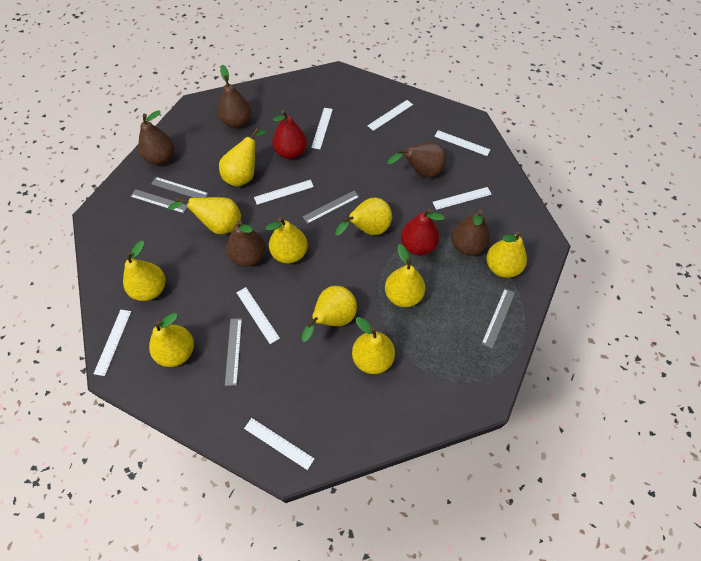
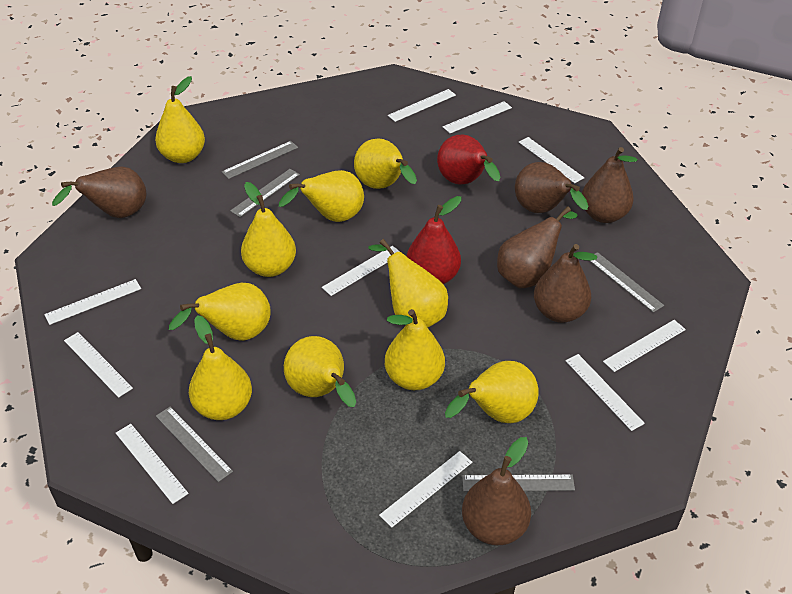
brown pear: [138,110,175,165] [218,65,251,128] [226,220,266,267] [387,142,446,178] [451,210,490,256] = 5 -> [52,166,146,218] [462,437,531,545] [497,206,578,288] [515,162,588,213] [534,244,597,323] [582,147,638,223] = 6
white ruler: [94,310,131,376] [236,287,280,344] [244,418,314,470] [254,180,314,205] [311,108,333,149] [367,100,413,131] [433,187,492,210] [434,130,491,156] = 8 -> [44,279,141,325] [64,332,133,398] [116,424,189,504] [322,246,400,296] [379,451,472,528] [388,89,456,122] [443,101,512,133] [519,137,584,183] [566,354,645,431] [603,320,686,372] = 10

